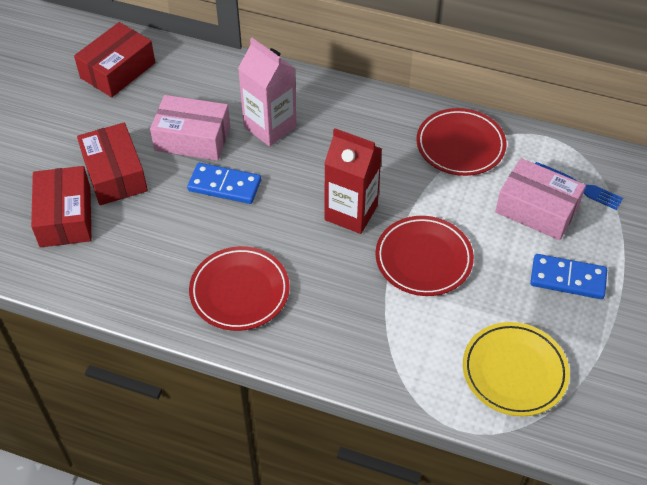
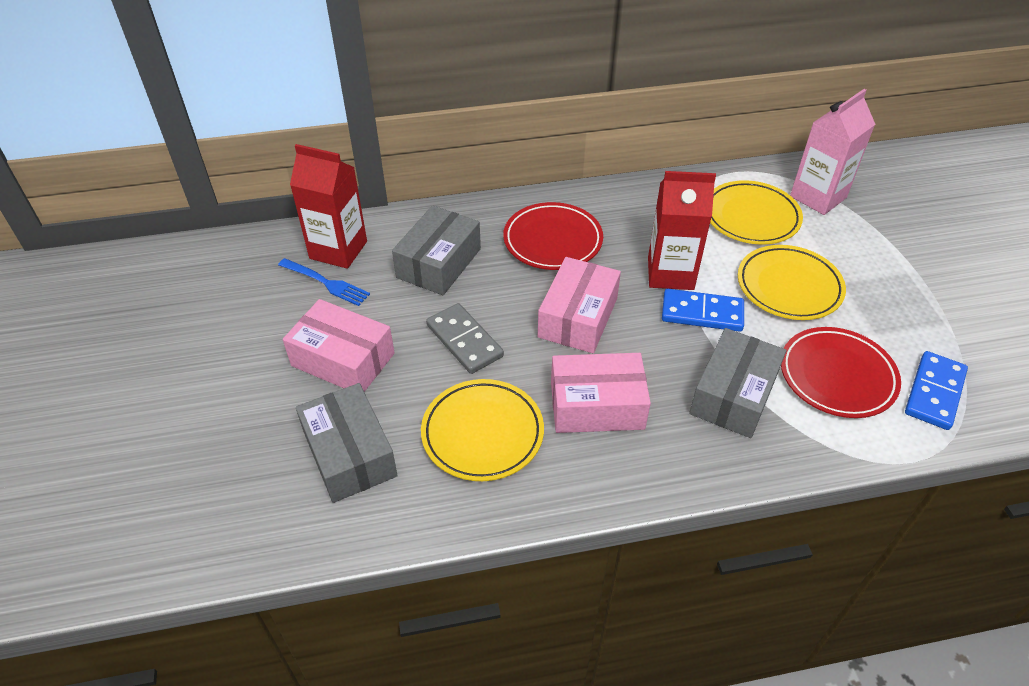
grey box: none = 0 -> [296,383,398,503] [392,206,481,295] [689,328,786,438] = 3
grey domino: none = 0 -> [426,303,504,374] = 1
pink box: [150,95,230,161] [495,158,586,240] = 2 -> [283,299,394,392] [538,257,621,353] [551,353,651,433] = 3
red box: [31,166,91,247] [74,22,155,97] [77,123,148,205] = 3 -> none = 0
red carton: [324,128,382,234] = 1 -> [290,144,367,269] [648,171,716,290] = 2
red plate: [189,246,290,331] [375,216,474,296] [417,108,507,176] = 3 -> [503,202,603,270] [781,327,901,418] = 2
yellow plate: [463,322,570,416] = 1 -> [421,379,544,481] [710,180,803,245] [738,245,846,320] = 3

